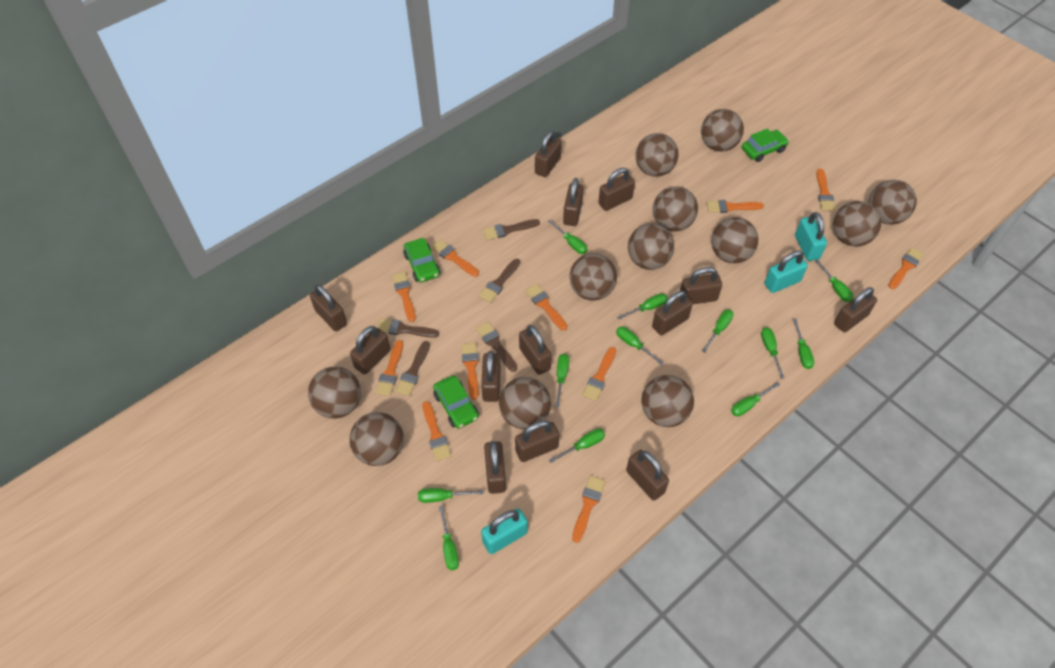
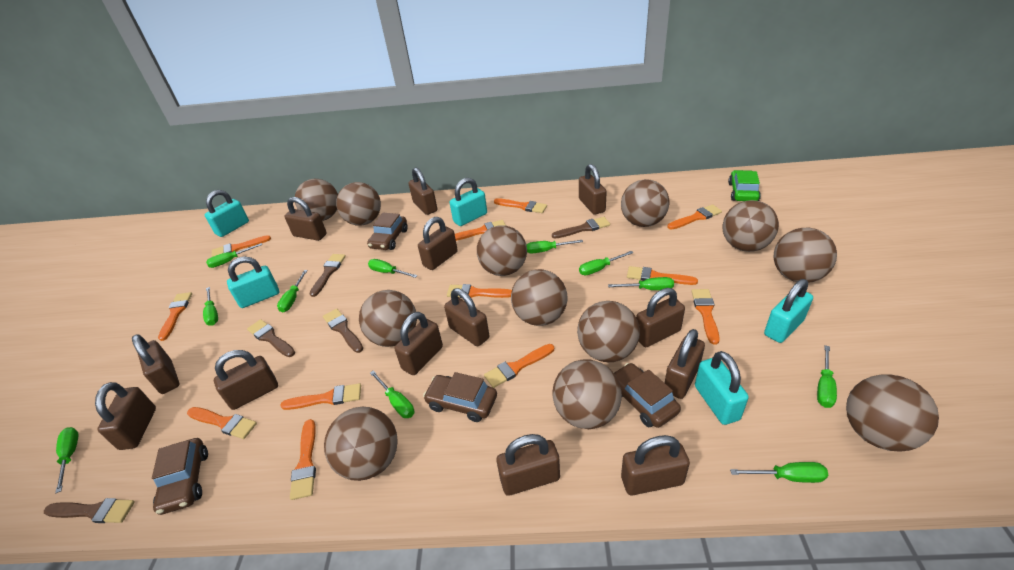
brown car: none = 0 -> [152,438,208,515] [367,213,408,250] [423,372,497,422] [614,363,681,428] = 4
green car: [403,238,440,282] [433,375,479,429] [742,129,789,162] = 3 -> [728,170,761,201] = 1
green screwdriver: [418,488,483,503] [439,506,459,570] [548,220,587,254] [549,429,605,463] [555,354,569,407] [616,326,664,365] [617,293,668,320] [702,310,733,352] [731,382,780,416] [761,327,784,379] [793,319,814,369] [815,260,853,302] = 12 -> [55,427,79,493] [203,287,218,326] [206,243,262,268] [277,270,308,312] [368,259,418,278] [370,370,415,418] [526,240,583,253] [579,251,633,275] [608,277,674,290] [730,462,828,483] [817,345,837,408] = 11
orange brush: [375,340,403,396] [392,272,416,322] [422,401,451,461] [431,239,479,277] [461,343,479,400] [525,284,567,331] [572,476,605,543] [582,347,616,401] [707,200,764,213] [816,169,835,211] [888,247,924,289] = 11 -> [158,292,192,341] [187,407,257,439] [212,235,271,257] [280,383,361,410] [290,419,316,500] [447,284,512,298] [455,220,506,241] [484,344,554,388] [494,198,547,213] [627,266,698,285] [667,204,722,230] [691,289,720,345] = 12
turquoise padlock: [481,508,528,554] [764,251,808,293] [795,212,827,261] = 3 -> [205,190,249,237] [227,257,279,308] [450,178,487,226] [695,351,749,425] [764,279,813,343] = 5

